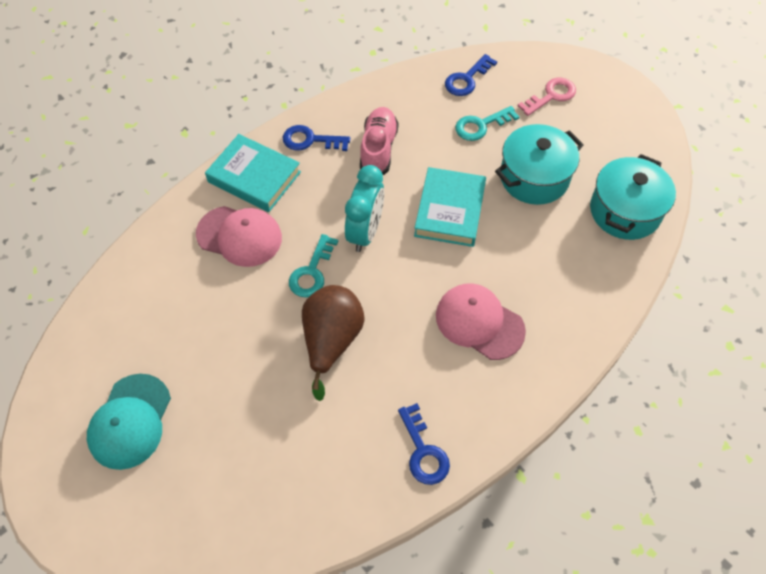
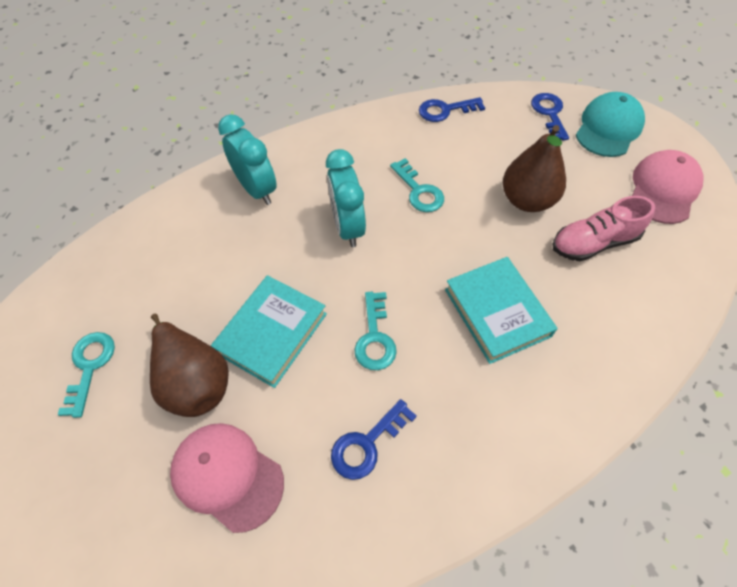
brown pear: [302,285,365,401] = 1 -> [150,314,229,417] [503,125,566,212] = 2
pink key: [518,78,576,116] = 1 -> none = 0
turquoise clock: [345,165,384,252] = 1 -> [218,114,277,205] [326,149,366,247] = 2
turquoise key: [289,234,338,297] [455,106,519,141] = 2 -> [58,332,115,418] [354,292,397,370] [390,158,444,212] = 3
turquoise pot: [495,124,584,205] [590,154,676,240] = 2 -> none = 0

